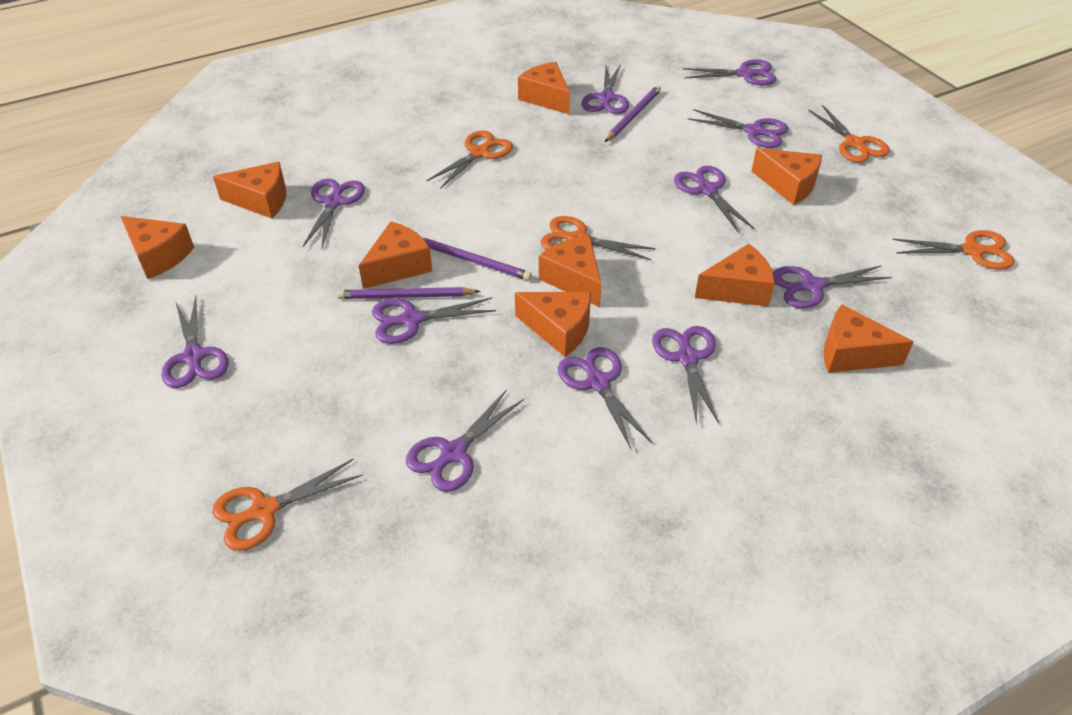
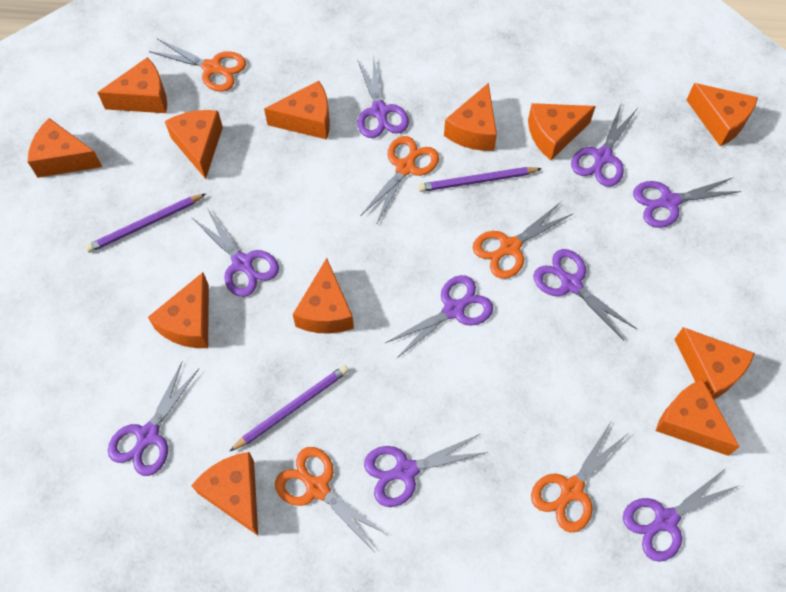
orange cheese: [120,216,194,279] [213,162,286,218] [359,221,432,289] [515,292,591,357] [518,62,570,114] [539,235,601,307] [695,244,775,307] [751,148,822,205] [823,305,914,373] = 9 -> [28,118,102,178] [97,57,167,113] [148,272,209,348] [165,110,223,179] [191,452,258,536] [264,81,330,140] [293,258,354,334] [444,83,497,151] [528,103,596,160] [656,379,740,456] [674,327,755,399] [686,83,758,146] = 12
purple scissors: [161,296,229,388] [302,179,365,248] [372,297,496,344] [406,389,524,492] [558,347,652,450] [581,64,629,114] [652,326,719,425] [674,166,755,233] [683,59,776,85] [688,109,788,148] [773,265,892,308] = 11 -> [108,362,199,476] [191,208,279,297] [357,55,409,138] [364,434,488,507] [385,275,493,359] [533,249,637,340] [571,102,638,187] [623,468,740,562] [633,177,742,228] = 9

